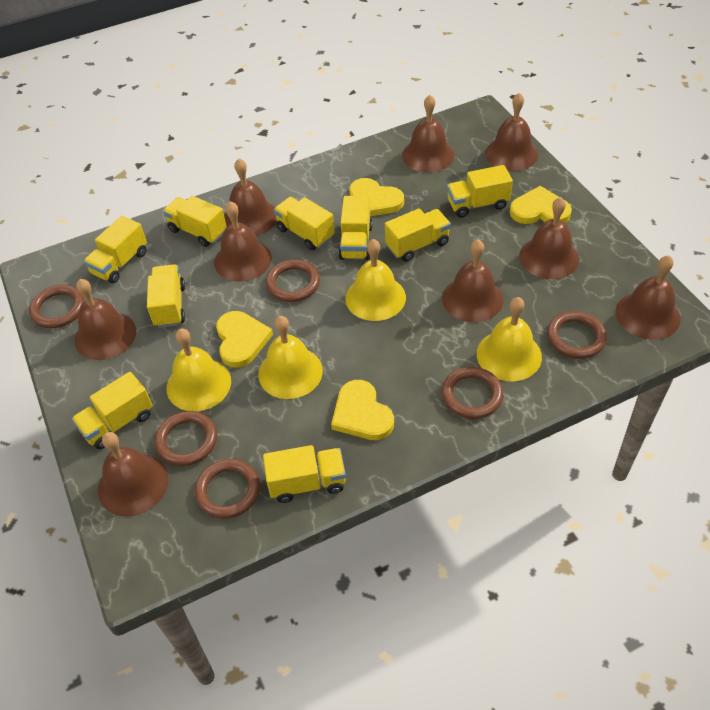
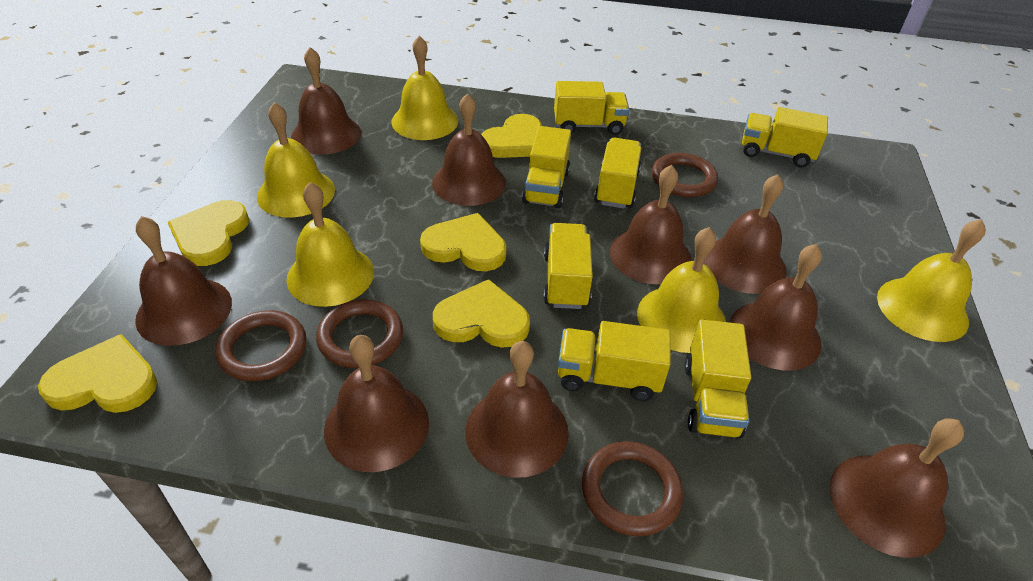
brown ring: [29,285,85,328] [155,411,217,466] [195,459,260,519] [266,260,320,302] [442,367,503,419] [547,311,607,359] = 6 -> [215,310,306,381] [316,300,403,368] [582,441,683,536] [652,153,718,197] = 4
yellow bell: [167,329,231,411] [258,316,323,399] [345,239,406,321] [477,297,542,381] = 4 -> [257,102,335,218] [286,182,374,307] [391,36,458,140] [637,227,726,353] [877,219,986,342] = 5
yellow heart: [216,311,273,368] [331,380,394,440] [349,178,404,216] [510,186,572,224] = 4 -> [38,334,157,413] [168,200,249,266] [420,213,507,271] [433,279,530,348] [481,114,542,158] = 5
yellow truck: [72,372,153,449] [84,216,147,283] [147,264,185,328] [163,196,227,247] [263,445,346,503] [274,197,335,250] [339,196,373,260] [385,208,451,262] [447,165,513,218] = 9 -> [522,126,571,208] [543,223,593,309] [554,81,629,135] [558,321,671,401] [594,138,641,209] [684,319,751,438] [742,107,828,167] = 7

